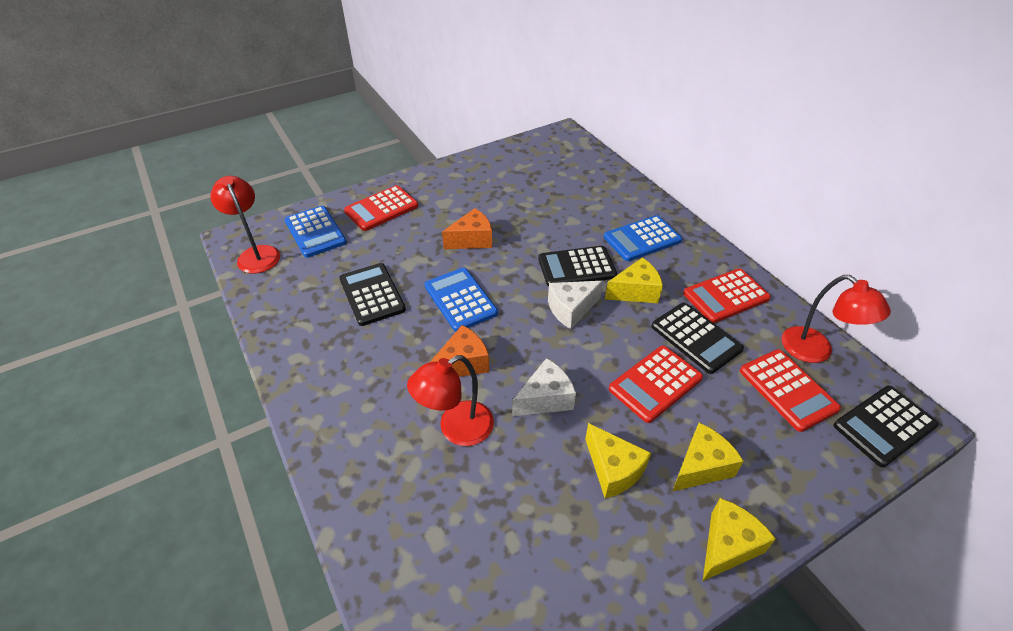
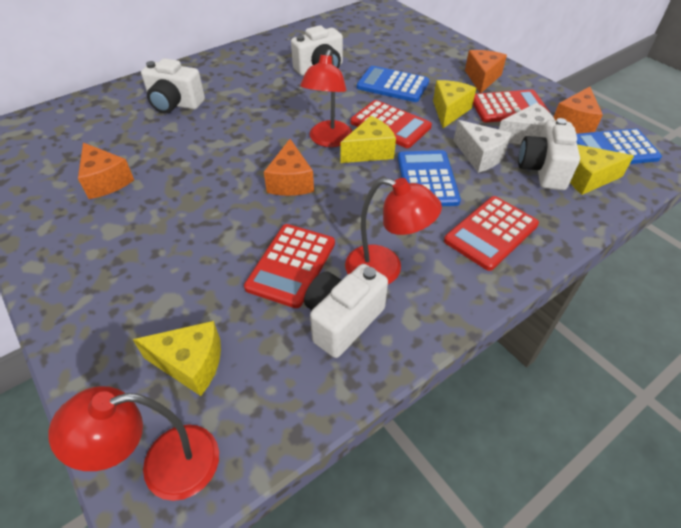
black calculator: [339,263,406,326] [538,246,617,287] [651,303,744,374] [833,386,939,467] = 4 -> none = 0
orange cheese: [430,325,489,377] [442,208,492,249] = 2 -> [78,142,134,199] [264,139,314,196] [465,50,507,93] [553,87,603,134] = 4
white camera: none = 0 -> [141,58,205,113] [291,25,343,76] [304,264,388,358] [518,118,580,190] = 4

